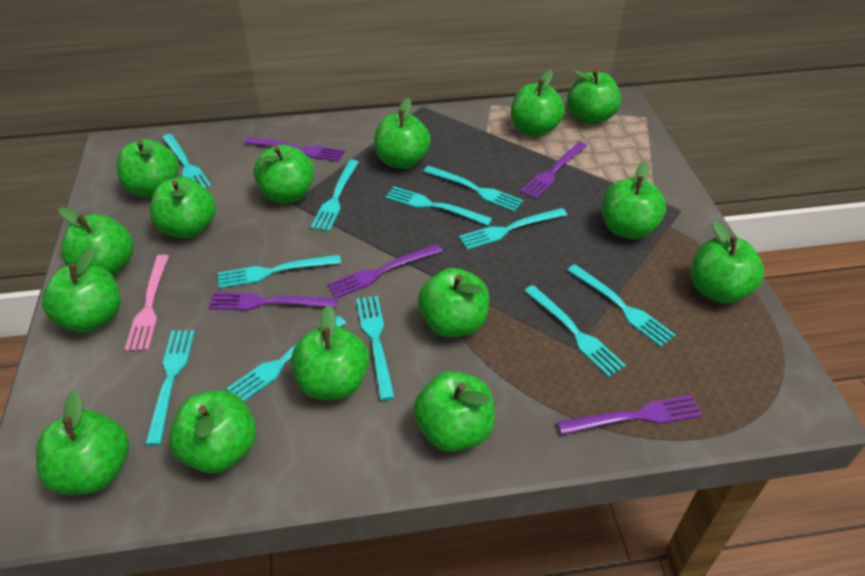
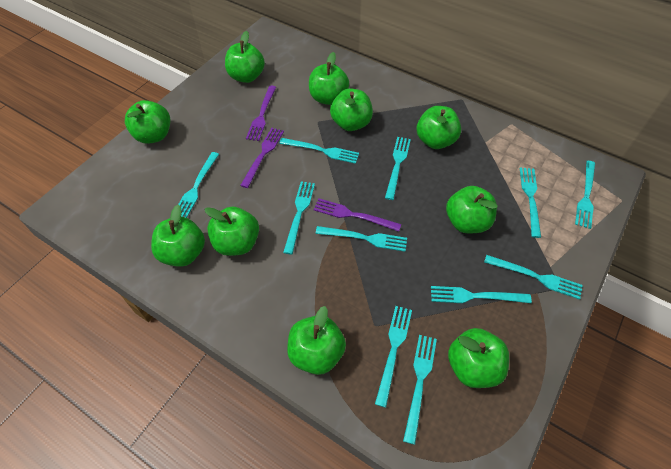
green apple: [36,390,129,495] [42,247,120,333] [58,207,134,276] [116,139,179,197] [150,177,216,238] [168,390,256,473] [253,145,314,203] [292,305,369,400] [374,98,431,169] [413,371,495,452] [418,268,489,337] [511,70,565,137] [567,70,621,125] [602,161,666,239] [691,220,764,303] = 15 -> [125,100,170,144] [151,204,205,267] [204,206,259,256] [225,31,265,83] [287,306,346,375] [309,52,349,105] [330,88,373,131] [417,106,461,149] [446,186,498,233] [448,328,509,388] = 10
pink fork: [125,255,169,351] = 1 -> none = 0
purple fork: [208,292,338,310] [245,137,345,162] [327,244,443,298] [520,142,587,199] [557,395,702,435] = 5 -> [240,128,284,188] [246,86,276,141] [313,199,401,232] = 3

